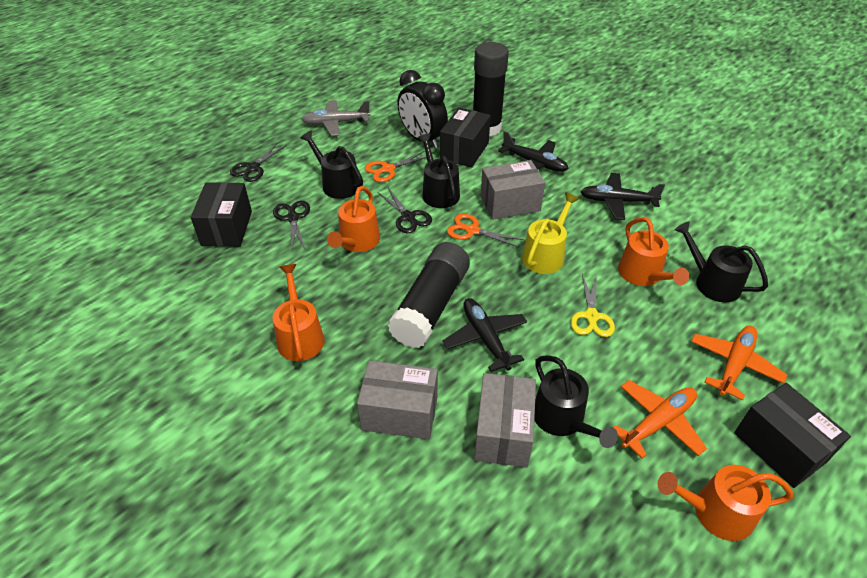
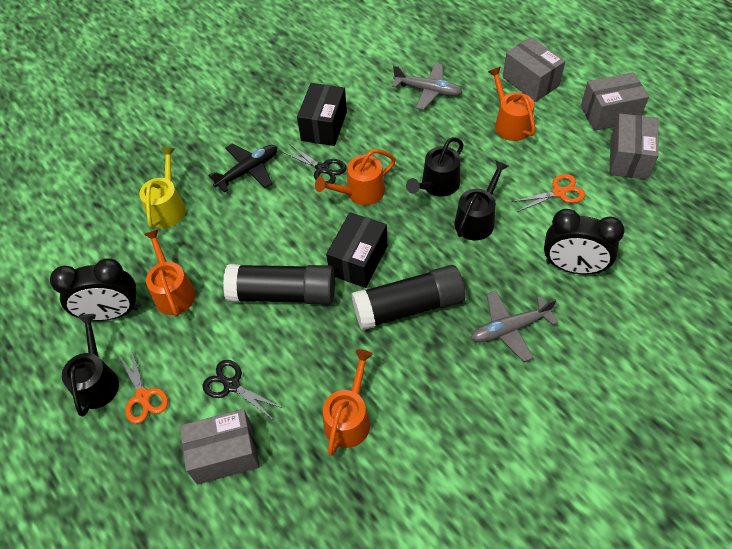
black box: [191,182,252,247] [440,107,491,168] [734,383,851,488] = 3 -> [297,83,347,146] [326,212,387,288] = 2
black clock: [397,70,448,148] = 1 -> [50,259,139,321] [544,209,625,274] = 2
black plane: [443,298,527,372] [498,131,569,172] [580,173,665,220] = 3 -> [208,144,277,193] = 1
black scissors: [230,142,286,182] [273,201,310,250] [377,188,432,233] = 3 -> [202,360,282,419] [282,144,347,184] = 2
black watering can: [300,131,363,199] [418,133,460,208] [534,355,618,448] [674,221,768,303] = 4 -> [62,314,119,417] [406,137,464,197] [454,160,508,240] = 3
grey box: [357,361,438,439] [474,373,536,467] [481,160,545,220] = 3 -> [180,409,260,484] [503,37,565,102] [581,72,649,131] [609,113,659,180] = 4
grey plane: [301,100,371,136] = 1 -> [392,63,462,110] [471,290,558,362] = 2
orange plane: [613,380,707,458] [691,326,787,400] = 2 -> none = 0
yellow scissors: [571,274,615,337] = 1 -> none = 0

